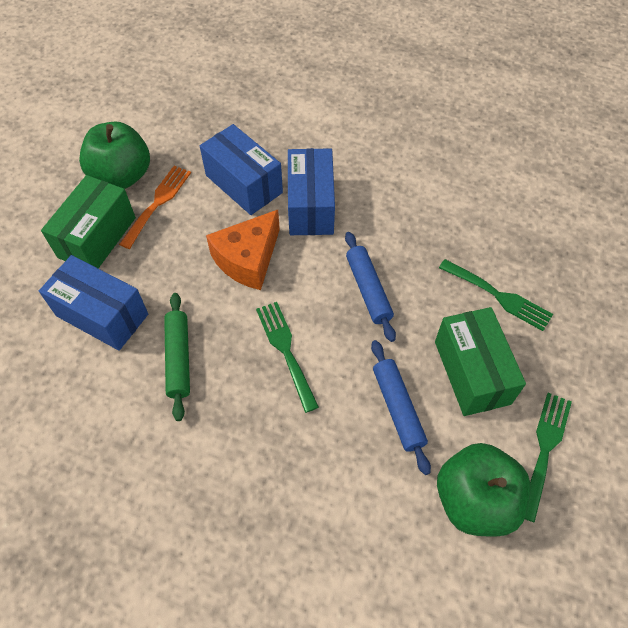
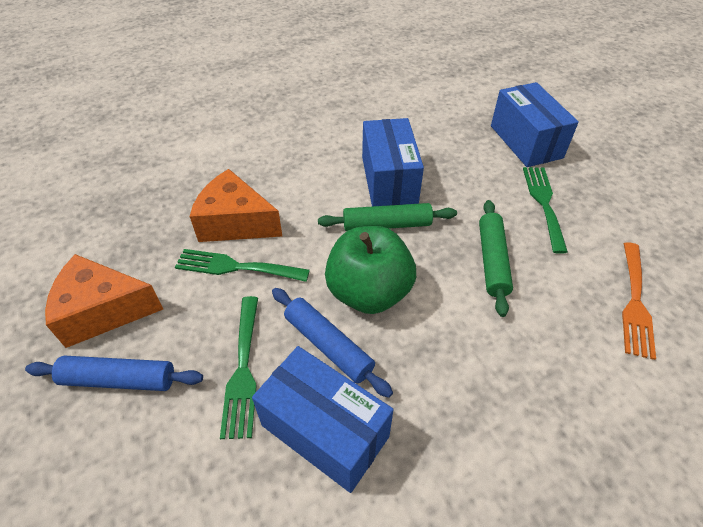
green apple: [79,122,150,189] [437,443,531,536] = 2 -> [325,226,416,314] = 1
green box: [41,175,136,268] [435,307,526,416] = 2 -> none = 0
green rolling pin: [164,293,190,421] = 1 -> [318,203,457,231] [479,200,513,317] = 2
orange cheese: [206,210,280,290] = 1 -> [45,254,163,348] [190,169,282,242] = 2

